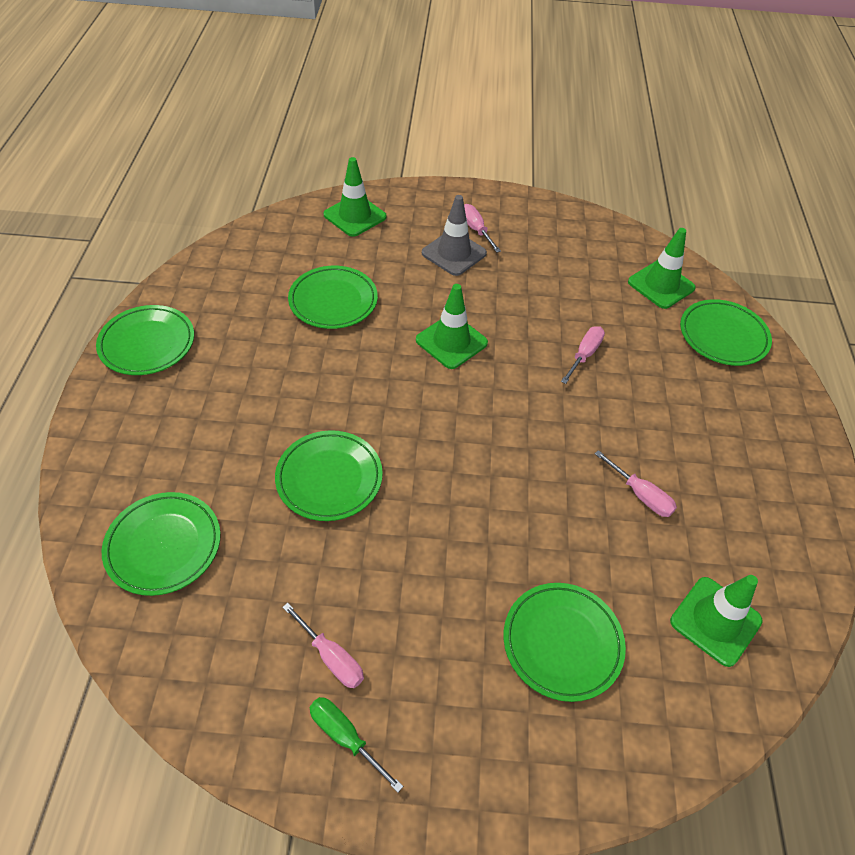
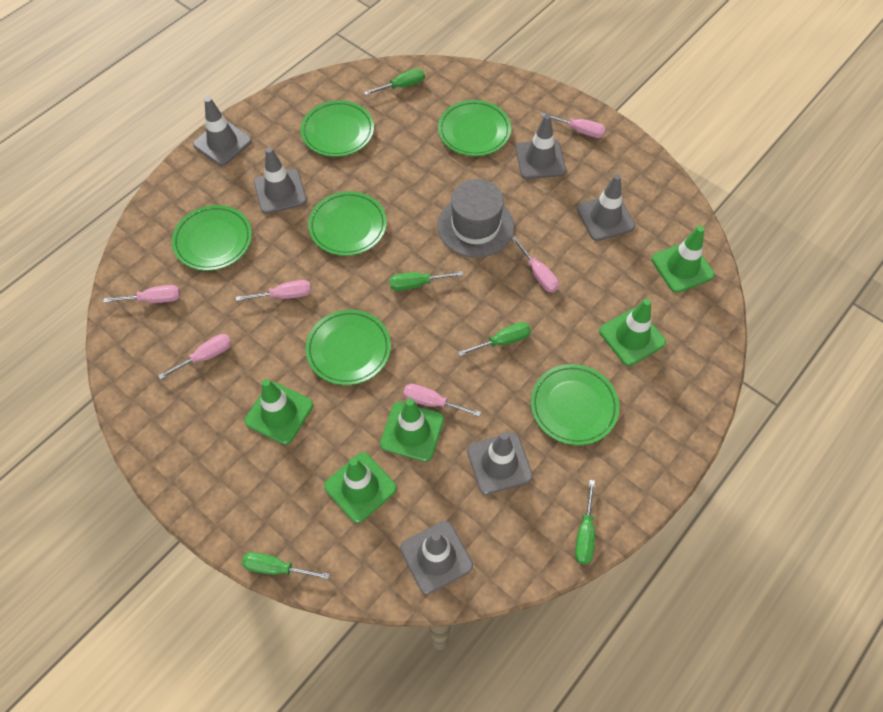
green screwdriver: [309,697,403,793] = 1 -> [242,552,330,579] [364,69,425,95] [389,271,463,291] [458,322,531,356] [575,480,595,564] = 5
green traffic cone: [323,157,387,237] [416,284,488,369] [628,228,696,309] [670,575,763,667] = 4 -> [245,379,313,445] [324,452,397,523] [380,398,444,462] [599,298,666,366] [652,226,715,293] = 5
grey hat: none = 0 -> [437,179,514,258] = 1
grey traffic cone: [422,195,487,276] = 1 -> [193,97,252,166] [254,147,307,214] [400,521,473,594] [467,432,533,495] [516,114,566,179] [577,174,635,241] = 6
pink screwdriver: [282,603,364,688] [464,204,501,253] [561,326,605,384] [595,450,677,517] = 4 -> [103,285,181,303] [158,334,232,380] [236,280,311,301] [403,384,481,417] [511,237,559,292] [540,112,606,138] = 6

